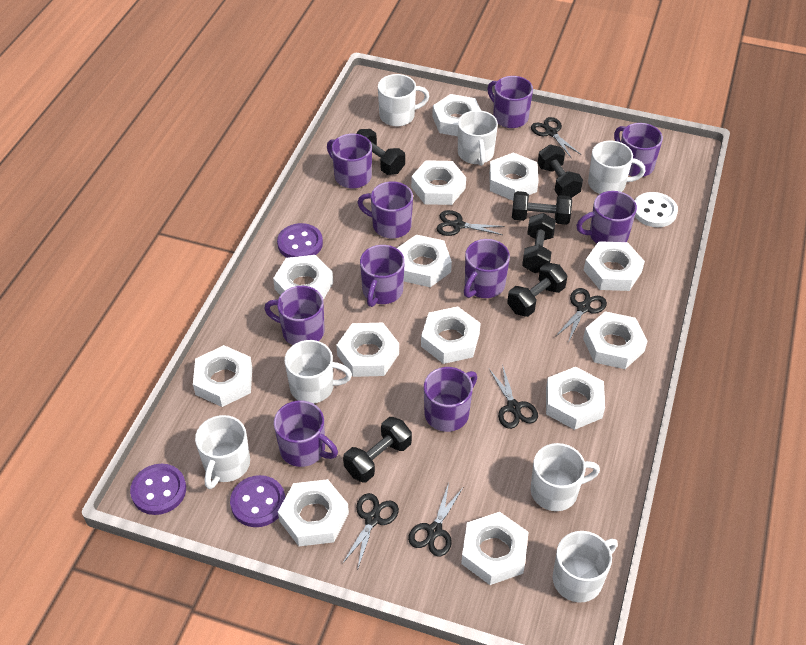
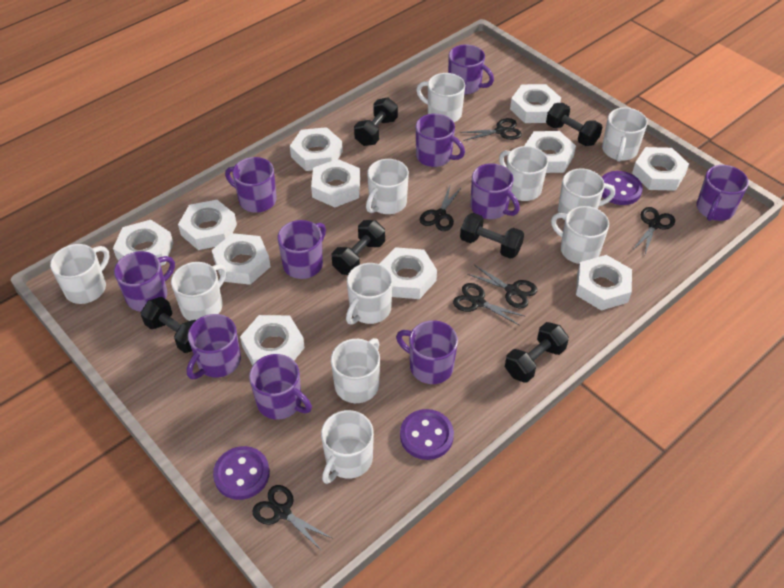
white button: [635,192,678,227] = 1 -> none = 0
white mug: [195,415,250,489] [285,340,352,403] [378,74,429,126] [458,110,498,166] [531,443,600,511] [553,531,618,602] [588,141,646,194] = 7 -> [50,244,110,304] [171,262,227,321] [321,410,374,484] [331,338,380,403] [346,263,393,325] [366,159,409,214] [416,73,465,122] [499,146,548,201] [551,206,609,264] [558,169,615,220] [602,107,648,162] = 11
white nut: [193,345,252,407] [273,255,333,300] [278,479,349,546] [336,323,399,377] [397,235,452,287] [411,160,466,205] [421,306,481,364] [432,94,481,136] [461,512,528,585] [489,153,539,200] [546,367,605,430] [583,241,645,291] [583,311,648,369] = 13 -> [113,220,174,266] [178,200,237,250] [212,233,271,285] [240,315,305,366] [290,127,343,171] [311,159,360,207] [379,247,437,299] [510,84,561,123] [524,131,576,173] [576,255,632,311] [632,147,689,191] = 11

